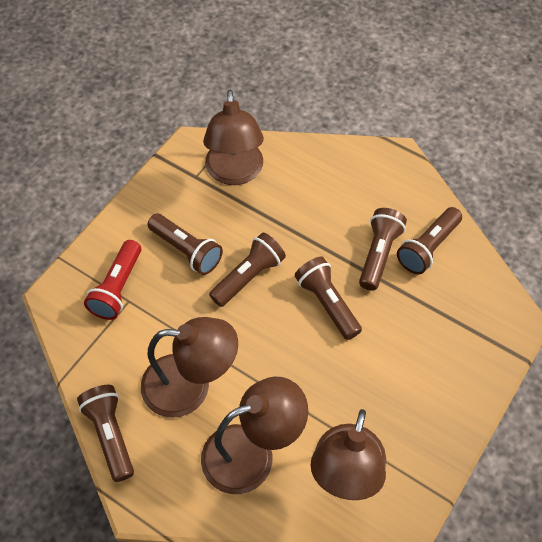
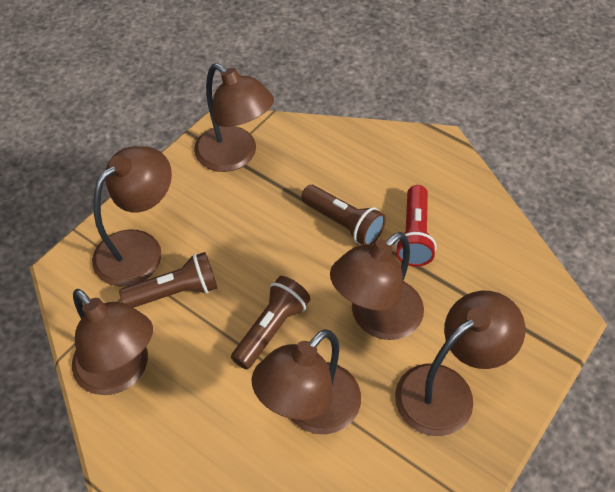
brown flashlight: [77,385,134,482] [148,214,223,275] [209,233,286,307] [295,257,362,340] [359,208,407,291] [397,207,462,274] = 6 -> [119,252,217,308] [231,276,311,370] [301,185,386,245] = 3
brown lamp: [141,317,238,418] [201,377,308,494] [203,90,264,185] [310,409,386,500] = 4 -> [72,289,153,395] [92,146,172,287] [194,63,274,172] [252,329,361,434] [330,232,424,340] [395,291,525,436] = 6

